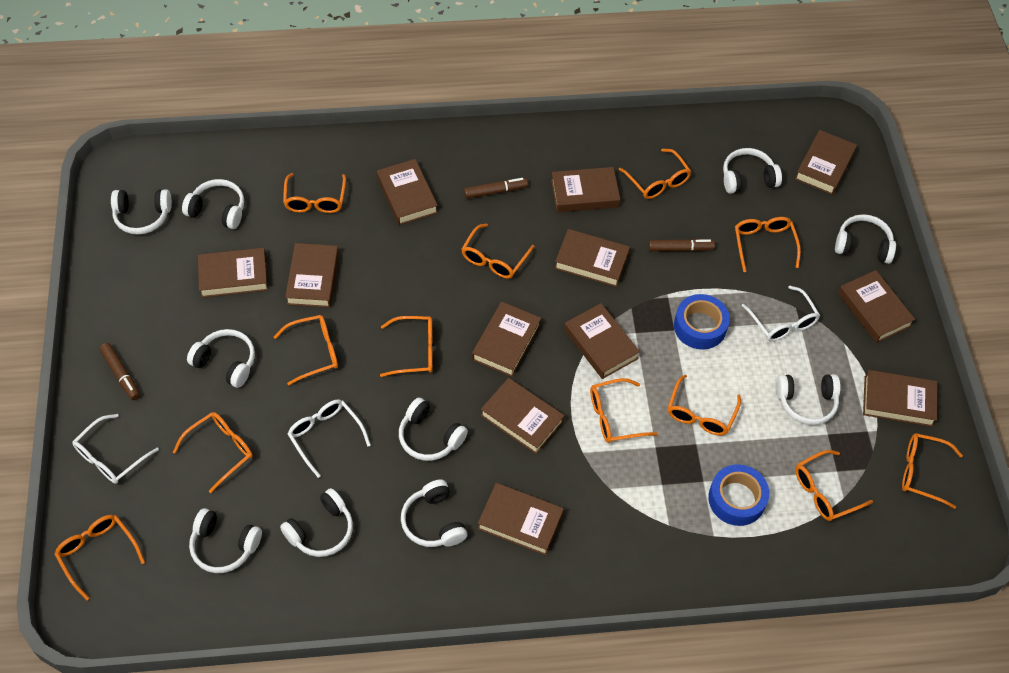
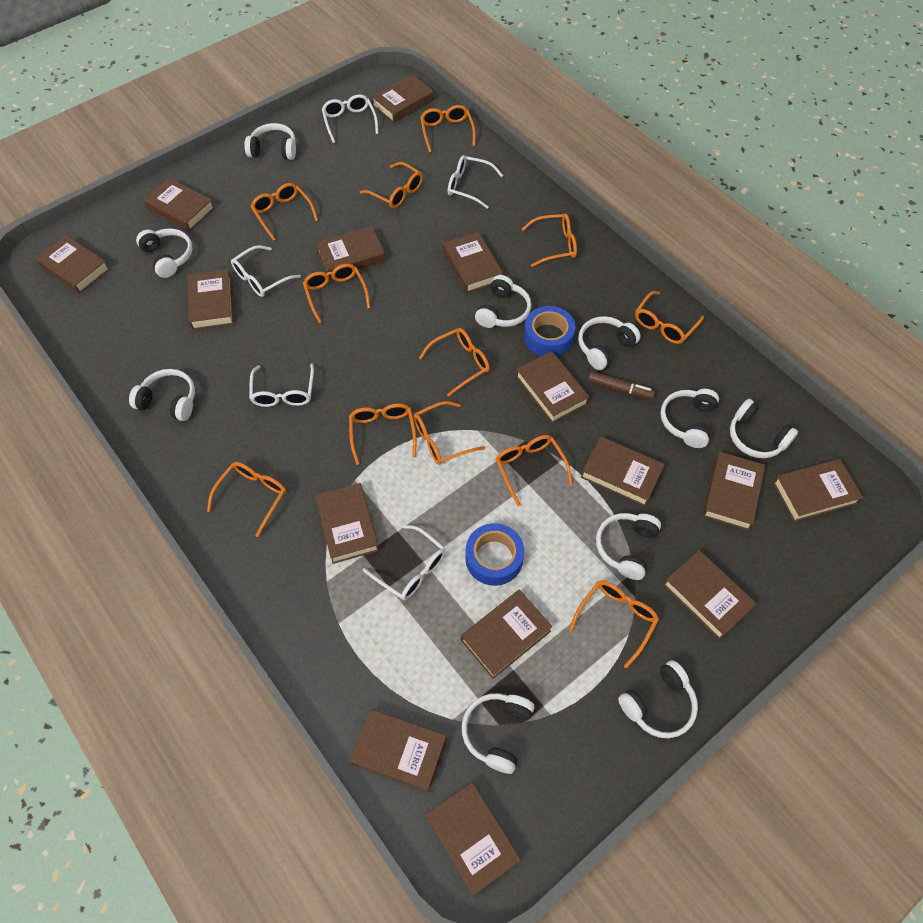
brown book: [198,248,268,298] [285,243,339,308] [377,159,438,225] [472,302,541,377] [478,483,564,556] [481,378,564,454] [551,167,620,212] [555,229,630,287] [564,303,640,379] [795,130,857,195] [838,270,915,343] [863,370,937,427] = 12 -> [35,235,110,294] [143,178,215,231] [188,269,234,330] [315,483,379,564] [316,226,386,278] [350,709,447,792] [372,74,434,123] [426,782,521,896] [443,232,503,293] [461,589,553,679] [516,351,589,423] [581,436,665,506] [663,550,757,640] [702,452,765,531] [773,459,863,522] = 15
brown marker: [99,343,140,400] [464,178,528,199] [648,239,715,252] = 3 -> [588,371,655,399] = 1
white glasses: [72,414,159,484] [288,399,371,478] [741,286,820,342] = 3 -> [231,245,301,297] [249,363,314,407] [322,94,379,143] [363,525,446,600] [448,155,503,209] = 5

